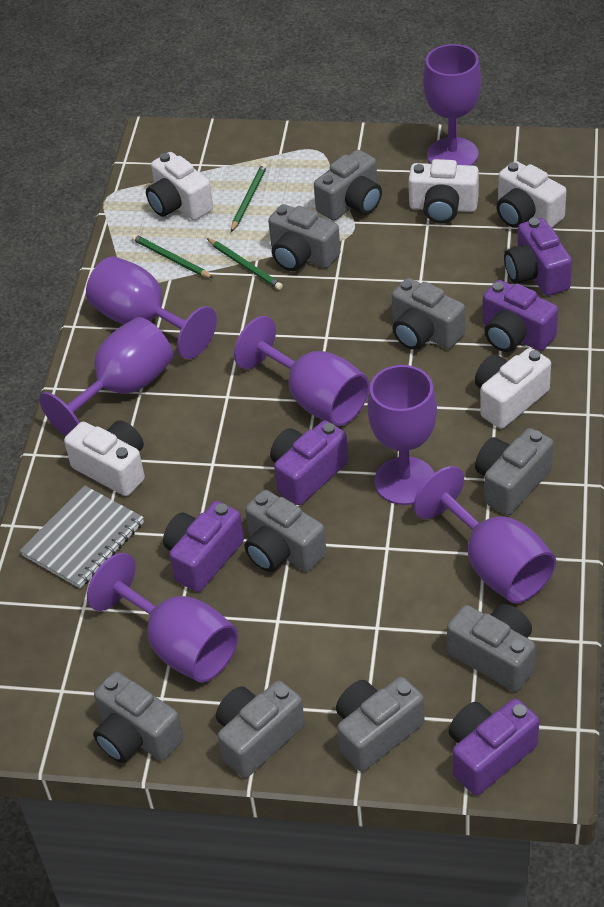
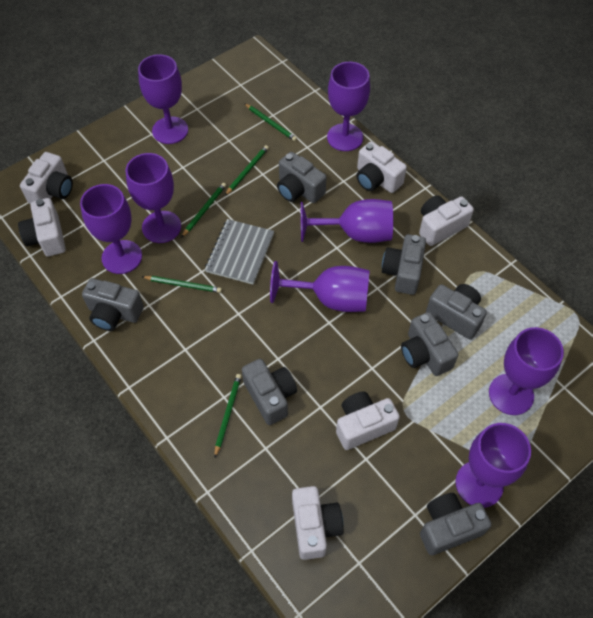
green pencil: [131,234,213,278] [207,238,283,290] [231,163,267,232] = 3 -> [142,276,222,293] [181,183,226,238] [214,374,242,457] [225,145,269,196] [244,103,297,141] = 5
grey camera: [93,671,183,763] [216,680,305,778] [244,490,326,572] [268,204,341,271] [314,150,382,221] [336,677,424,772] [392,278,465,350] [447,604,535,692] [475,428,554,515] = 9 -> [82,278,144,331] [242,359,297,425] [277,152,327,203] [382,234,426,295] [401,312,458,376] [420,493,492,555] [426,284,487,339] = 7
purple camera: [163,501,244,592] [270,420,348,505] [448,699,539,795] [483,280,558,352] [504,218,572,296] = 5 -> none = 0
purple goblet: [39,317,173,436] [86,256,217,359] [87,553,238,682] [234,316,369,426] [367,365,437,505] [414,466,556,603] [423,44,481,166] = 7 -> [80,184,142,274] [126,153,181,243] [138,54,188,144] [270,261,370,312] [301,199,393,243] [327,62,370,151] [455,423,531,508] [489,327,564,415] = 8
white camera: [64,420,145,496] [146,152,213,220] [408,159,479,223] [475,348,551,429] [496,161,566,228] = 5 -> [18,198,66,257] [20,152,73,204] [292,486,343,560] [336,391,400,450] [356,141,407,193] [419,195,474,246] = 6

